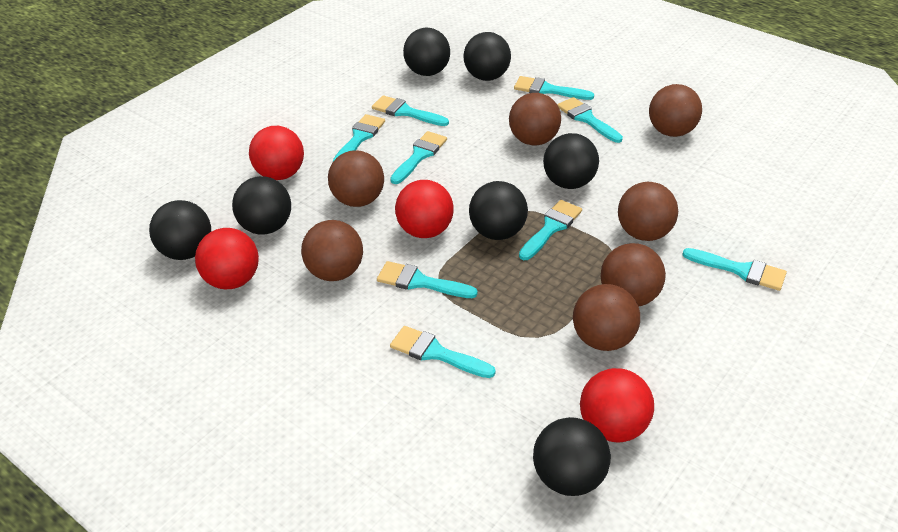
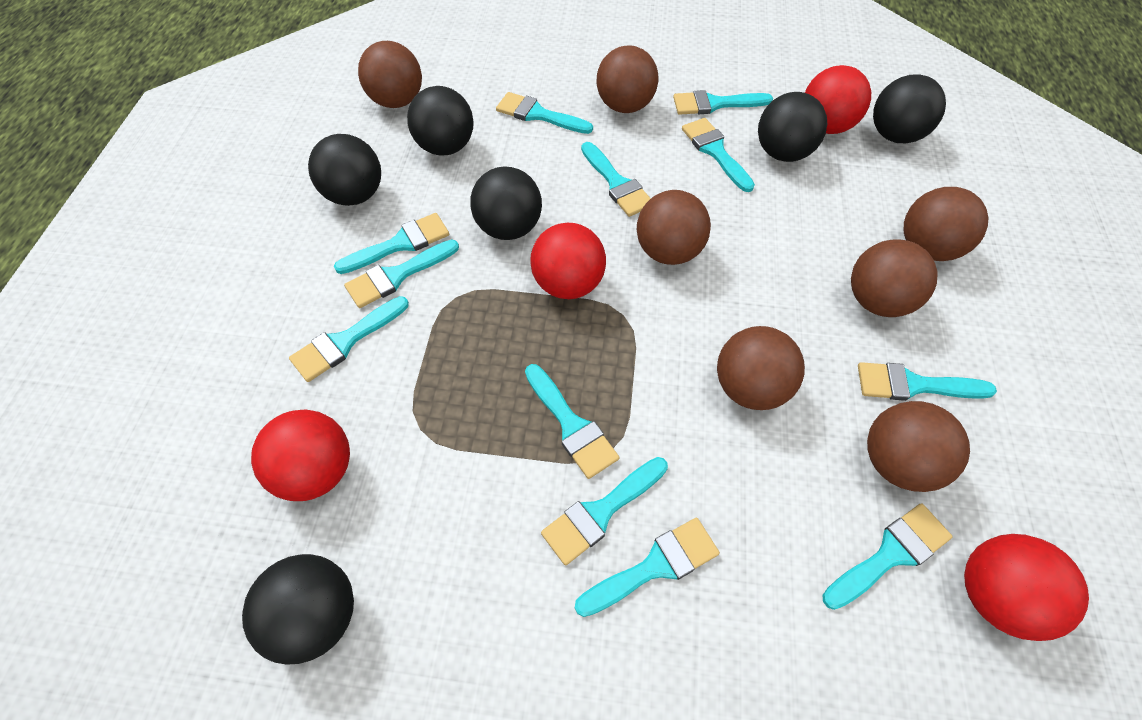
black ball: [149,200,211,260] [232,176,291,235] [403,28,450,76] [464,32,511,81] [469,181,528,240] [533,417,611,496] [543,133,599,189] = 7 -> [242,554,354,665] [308,134,381,206] [407,86,474,155] [470,166,542,240] [758,92,827,162] [873,74,946,143] = 6
turquoise brush: [333,114,385,161] [372,95,449,126] [377,261,478,298] [390,131,447,184] [390,326,495,378] [514,76,594,100] [519,200,582,260] [557,97,623,143] [682,248,787,291] = 9 -> [289,296,409,382] [334,213,449,274] [344,239,459,308] [496,92,593,134] [525,364,620,479] [541,457,668,565] [575,518,720,617] [581,142,651,217] [673,90,773,115] [682,118,755,192] [822,503,953,610] [858,362,997,401] = 12

